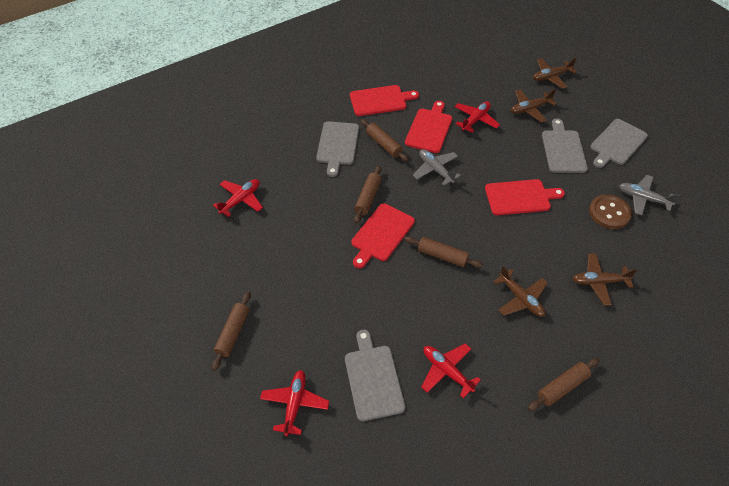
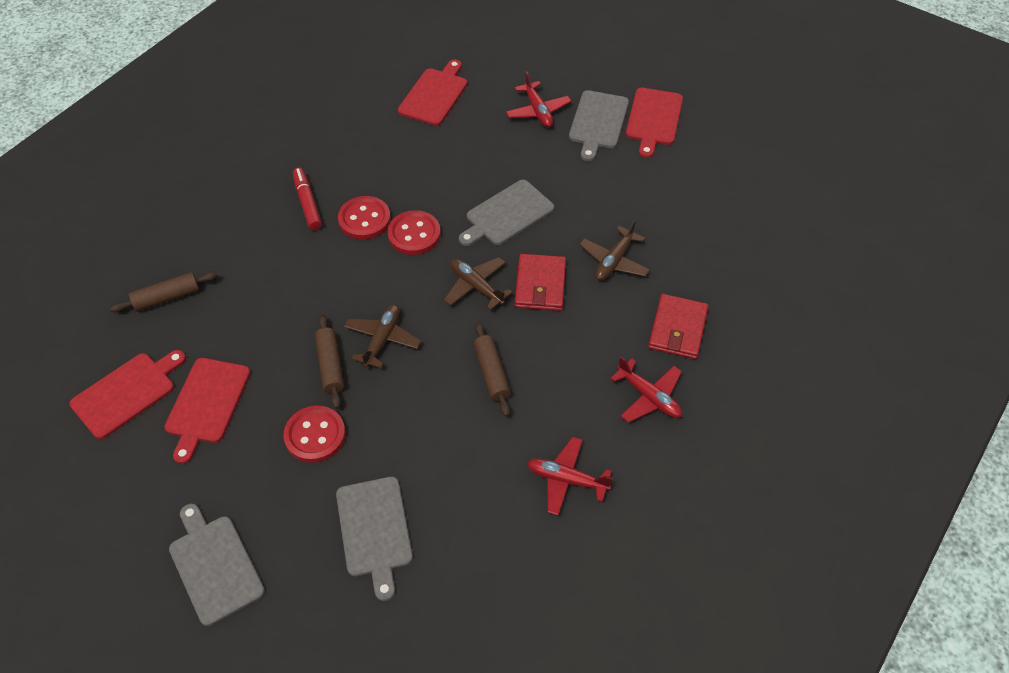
brown button: [589,195,632,229] = 1 -> none = 0
brown plane: [493,266,548,317] [511,89,557,122] [533,58,577,89] [572,253,637,306] = 4 -> [344,305,421,368] [444,257,513,310] [579,219,650,281] = 3
brown rolling pin: [212,292,251,371] [354,166,382,224] [361,119,409,162] [405,236,483,268] [528,358,600,411] = 5 -> [110,272,218,312] [315,314,344,409] [474,322,511,417] = 3
grey plane: [413,149,461,186] [619,175,680,215] = 2 -> none = 0
red button: none = 0 -> [284,405,346,463] [338,196,391,240] [388,210,441,255] = 3
red marker: none = 0 -> [293,168,322,230] = 1
red plane: [213,179,263,217] [260,370,329,436] [421,343,481,398] [454,101,500,133] = 4 -> [506,72,571,128] [527,437,612,515] [610,356,682,423] = 3
red wallet: none = 0 -> [515,254,566,311] [648,294,709,359] = 2

